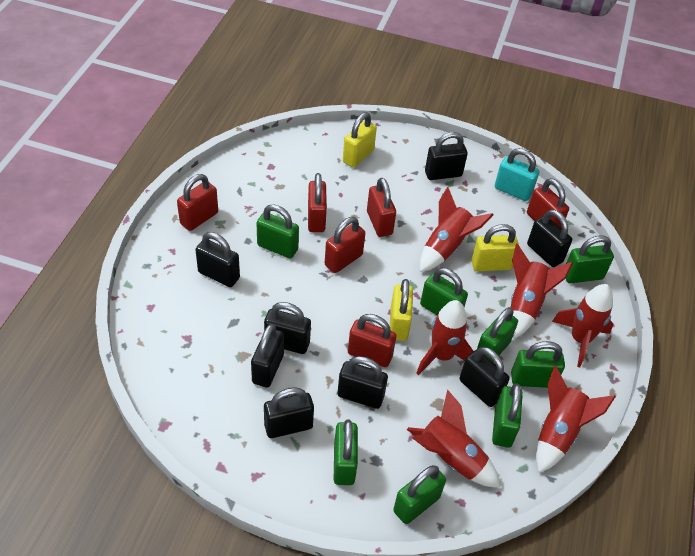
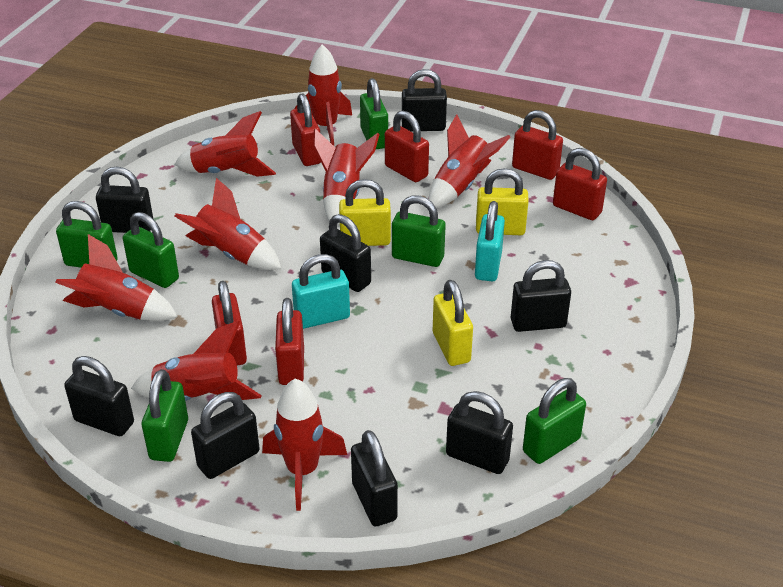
green padlock: [256,204,299,258] [334,419,358,485] [393,465,446,524] [420,268,468,316] [477,307,518,362] [492,383,523,448] [511,341,565,388] [566,235,614,283] = 8 -> [56,201,118,268] [123,212,179,288] [142,369,188,462] [360,78,388,150] [392,195,446,267] [523,378,586,464] = 6
red rocket: [407,389,500,487] [417,300,474,375] [420,187,493,272] [511,244,573,339] [536,366,616,473] [552,284,613,367] = 6 -> [55,234,177,321] [131,320,262,401] [174,111,276,177] [174,178,281,270] [262,378,347,511] [295,44,352,146] [313,129,380,225] [429,114,510,208] = 8
turquoise padlock: [495,148,539,201] = 1 -> [292,254,350,329] [475,201,505,281] = 2

